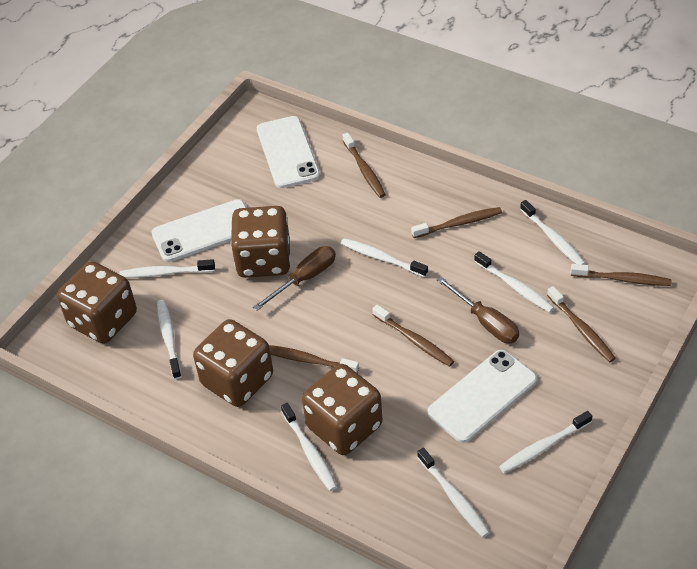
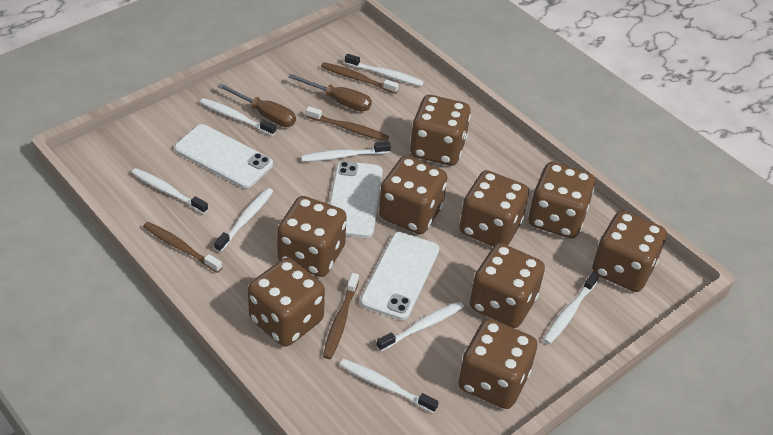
brown dice: [57,261,137,344] [193,319,273,407] [231,206,291,278] [302,364,383,455] = 4 -> [248,258,325,347] [277,196,347,277] [379,156,447,234] [410,95,471,166] [458,319,537,409] [459,170,529,247] [470,243,545,328] [528,162,595,239] [592,210,667,292] = 9
brown toothbrush: [269,345,359,373] [343,133,386,198] [372,305,454,367] [411,207,502,238] [547,286,616,362] [571,264,671,286] = 6 -> [143,222,222,273] [306,106,389,141] [321,62,399,94] [323,273,359,359] = 4

